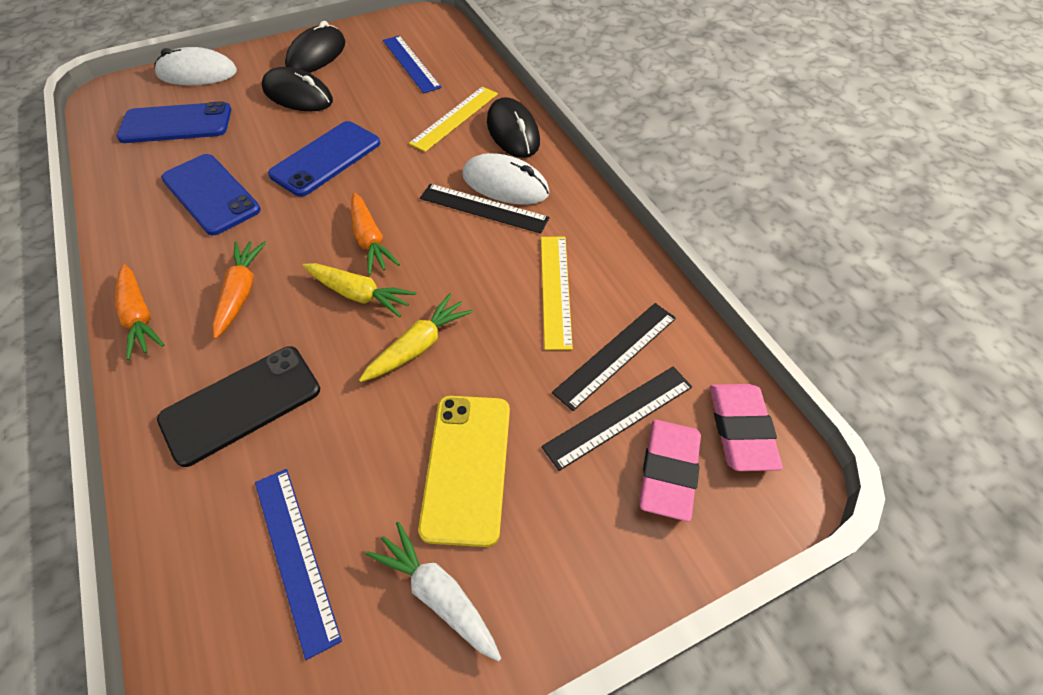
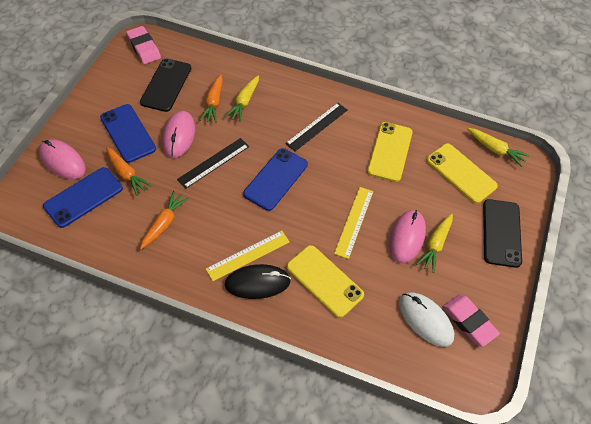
black mouse: [262,67,333,111] [285,21,345,73] [487,97,540,158] = 3 -> [225,264,291,299] = 1
black phone: [157,346,320,467] = 1 -> [140,59,191,112] [483,199,522,268] = 2
black ruler: [420,184,550,234] [541,367,692,471] [552,303,676,411] = 3 -> [177,138,249,189] [285,103,347,151] = 2
blue ruler: [255,469,342,660] [383,35,441,93] = 2 -> none = 0
pink mouse: none = 0 -> [39,139,86,179] [162,111,195,158] [389,210,426,263] = 3
white carrot: [366,522,501,662] = 1 -> none = 0
white mouse: [154,47,237,85] [462,153,549,205] = 2 -> [399,292,454,347] = 1
yellow carrot: [302,263,416,317] [359,293,473,382] = 2 -> [224,75,259,122] [416,214,453,273] [468,128,529,167] = 3
yellow phone: [418,396,510,547] = 1 -> [287,245,364,318] [367,122,413,182] [427,143,498,204] = 3

